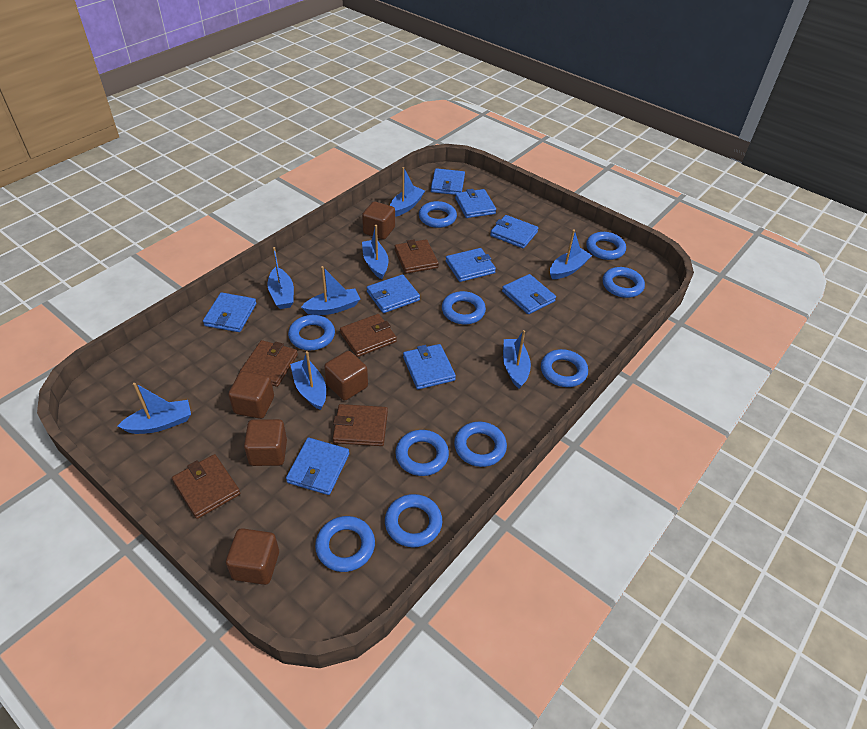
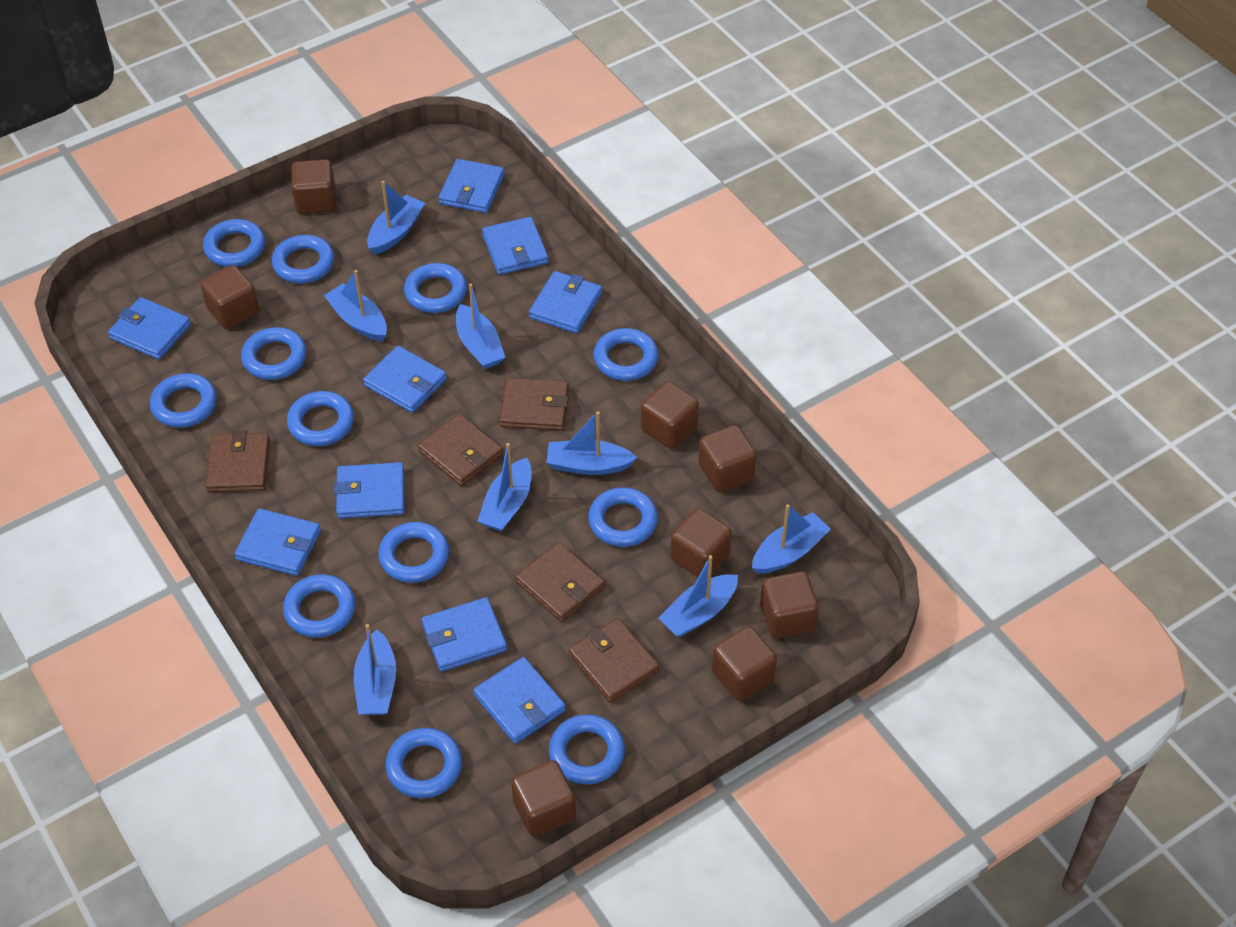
blue ring: [288,315,335,350] [315,516,375,572] [385,494,442,547] [395,430,449,476] [419,201,457,228] [442,291,486,324] [454,422,507,467] [541,349,588,387] [586,232,626,260] [603,267,645,298] = 10 -> [150,373,217,428] [203,219,265,267] [241,327,306,380] [272,235,334,283] [283,574,356,638] [287,391,354,446] [378,522,449,583] [385,728,462,798] [404,263,467,313] [549,714,625,784] [588,487,658,547] [594,328,659,381] = 12
brown cube: [226,528,279,585] [228,371,274,419] [244,419,287,466] [324,351,368,401] [362,201,395,239] = 5 -> [201,265,259,329] [291,159,336,214] [511,760,576,837] [641,381,699,449] [670,508,732,577] [698,425,756,492] [712,626,777,701] [760,571,819,638] = 8

